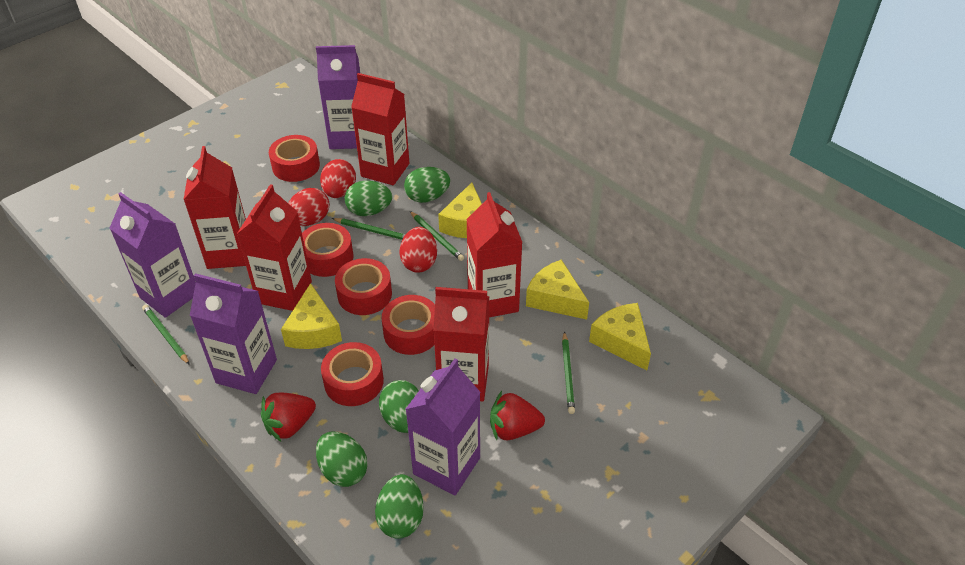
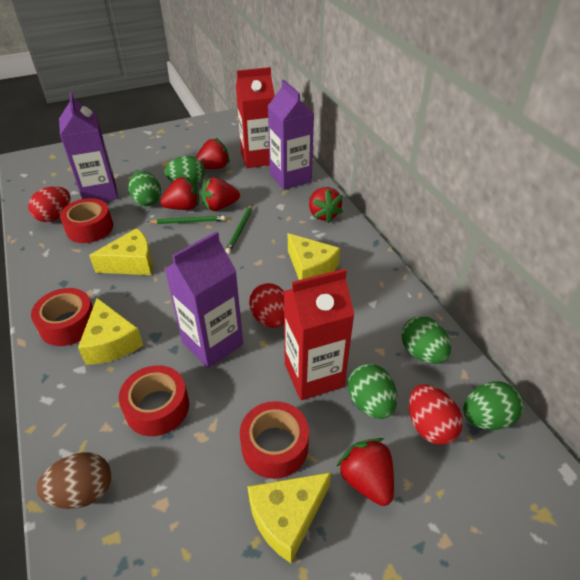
brown egg: none = 0 -> [36,452,111,509] = 1
green pencil: [142,305,190,365] [332,218,405,240] [410,211,464,261] [562,331,575,414] = 4 -> [148,215,225,224] [225,204,253,254] = 2
purple carton: [110,192,196,318] [190,273,277,394] [316,45,360,149] [405,359,480,495] = 4 -> [59,92,118,202] [165,231,243,368] [268,80,314,190] = 3
red carton: [183,146,246,269] [237,184,312,311] [351,73,409,185] [433,287,489,401] [466,192,522,317] = 5 -> [236,67,275,168] [283,269,354,400] = 2
red strawberry: [261,392,316,442] [490,391,545,440] = 2 -> [160,176,199,210] [196,138,230,169] [201,177,240,211] [309,187,343,223] [336,438,394,506] = 5
red tape: [269,135,320,182] [302,223,353,277] [321,342,384,406] [335,258,392,315] [382,295,435,355] = 5 -> [31,288,93,346] [60,198,113,243] [119,365,189,436] [240,401,309,479] = 4

